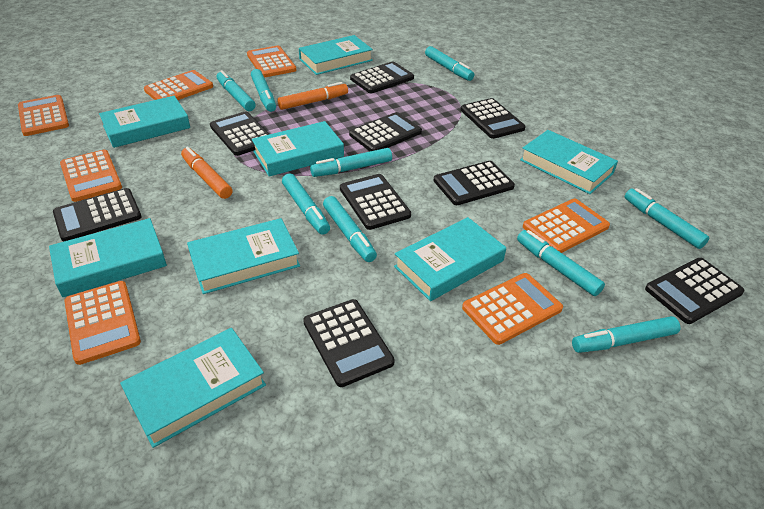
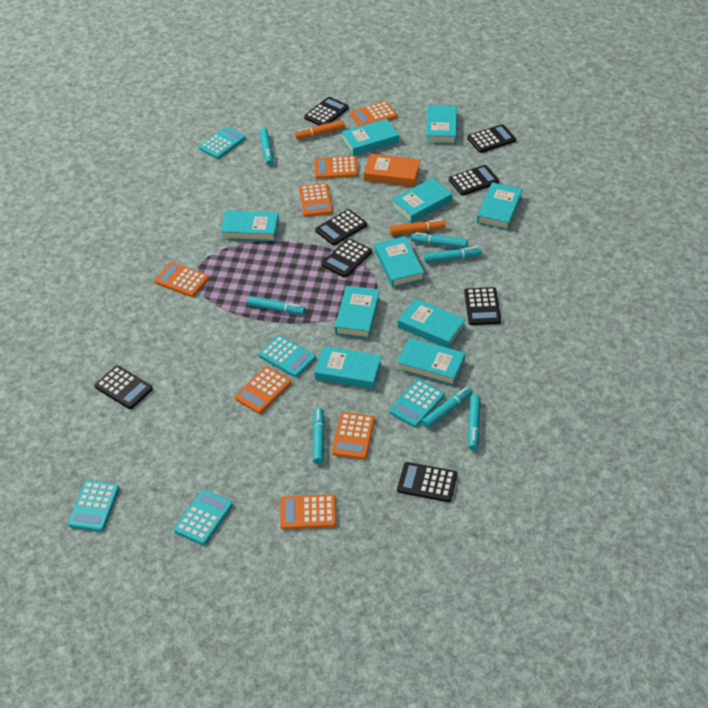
black calculator: [53,188,142,241] [210,111,269,156] [303,299,395,387] [340,174,411,230] [349,112,422,151] [350,61,414,93] [434,161,515,205] [461,98,526,139] [645,258,744,324] = 9 -> [95,366,153,409] [304,97,349,125] [315,209,367,245] [322,238,372,277] [397,462,457,502] [449,165,499,196] [464,287,501,325] [467,124,516,153] = 8
orange book: none = 0 -> [364,154,420,186] = 1
turquoise book: [49,218,167,297] [99,96,190,148] [120,328,266,448] [187,218,300,294] [252,121,344,177] [299,35,373,75] [394,217,506,301] [520,130,618,194] = 8 -> [220,211,279,241] [314,346,382,389] [335,286,380,339] [342,119,399,156] [375,236,424,287] [392,178,452,223] [397,338,465,386] [398,298,466,348] [426,105,457,144] [477,182,522,230] = 10
turquoise calculator: none = 0 -> [68,480,119,532] [174,490,233,545] [199,126,246,159] [259,335,316,377] [389,379,445,427] = 5
turquoise marker: [217,70,256,111] [251,69,276,112] [282,173,330,235] [310,148,392,177] [323,196,377,262] [425,46,474,81] [517,230,605,296] [572,316,680,353] [625,188,709,249] = 9 -> [247,296,305,315] [259,128,273,165] [313,408,325,464] [411,232,468,248] [422,386,473,428] [424,246,481,263] [468,394,481,450] = 7

